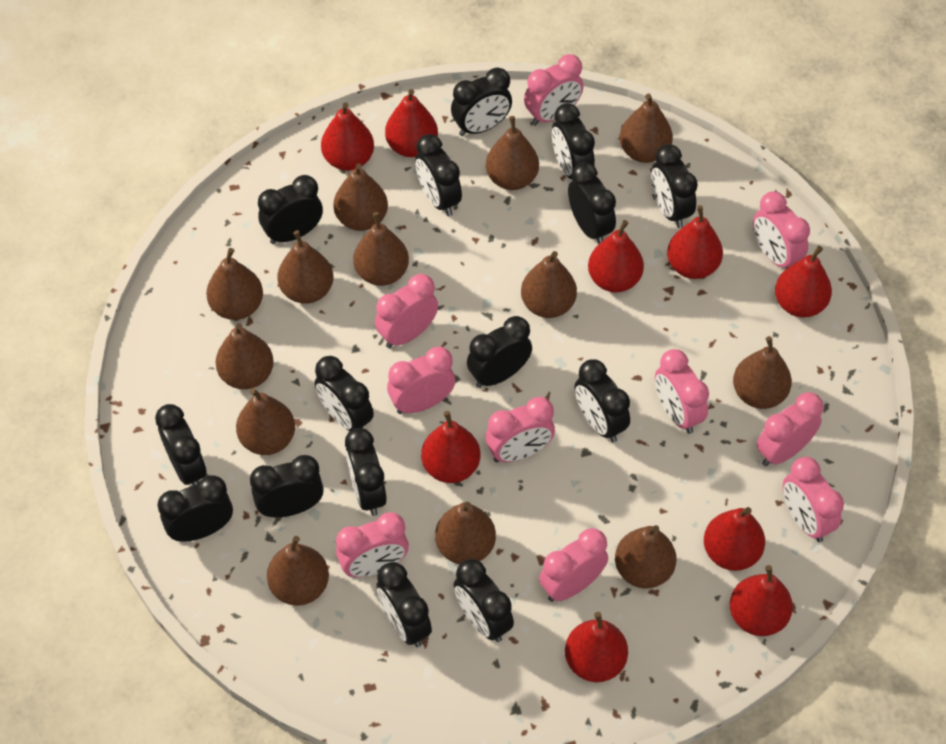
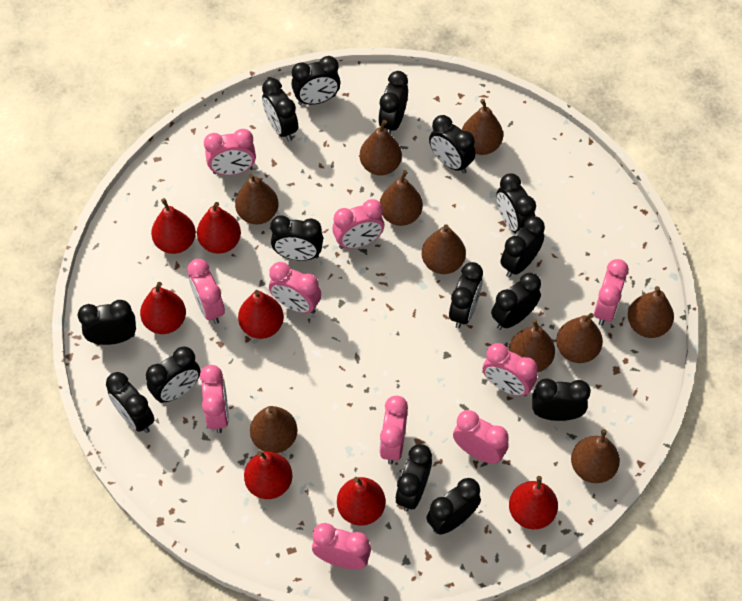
brown pear: [206,248,263,320] [216,323,274,389] [236,388,295,455] [267,536,329,606] [277,230,333,304] [333,163,388,231] [353,212,409,286] [435,502,496,564] [486,116,539,190] [521,251,577,318] [615,525,676,589] [620,93,673,163] [733,336,792,409] = 13 -> [235,174,279,225] [250,406,297,453] [360,120,402,175] [380,170,423,226] [422,224,466,274] [462,99,503,155] [509,319,555,373] [556,313,603,363] [571,429,620,483] [628,286,674,338] = 10
red pear: [321,102,374,171] [385,89,438,157] [421,411,480,483] [565,612,628,682] [588,220,644,292] [667,205,723,279] [704,507,765,571] [730,565,793,636] [775,246,832,317] = 9 -> [140,282,186,334] [151,198,196,254] [197,202,241,254] [238,290,284,339] [244,451,293,499] [337,477,386,526] [509,476,558,529] = 7

